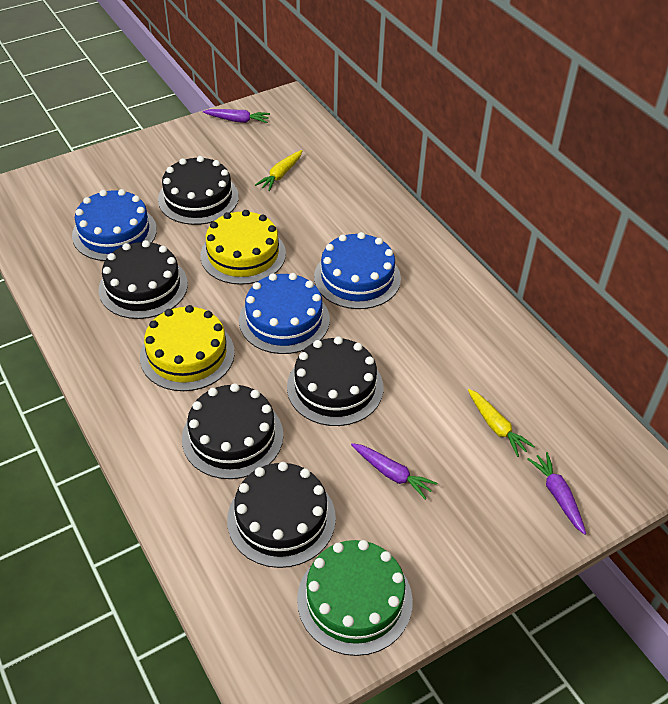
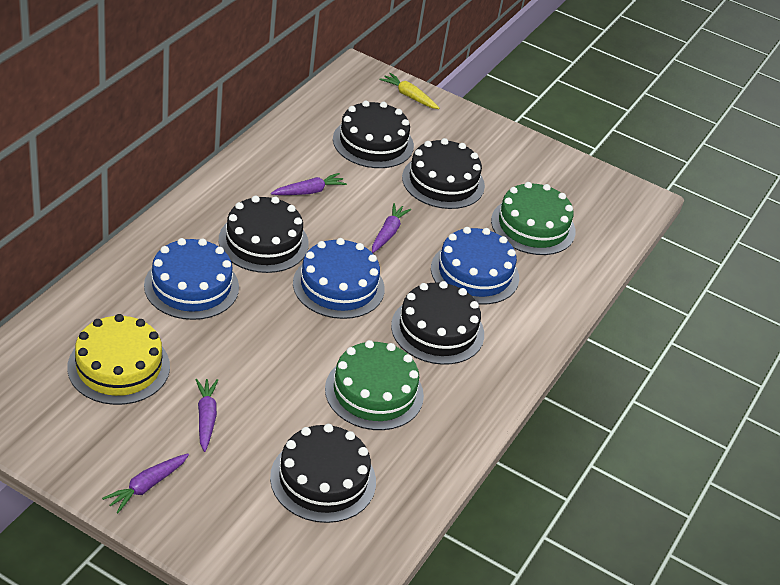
green cake: [297,540,413,656] = 1 -> [325,340,424,430] [491,182,576,255] = 2
purple carrot: [203,109,270,123] [351,443,437,500] [528,452,586,535] = 3 -> [102,453,189,513] [195,379,218,452] [271,173,347,195] [372,203,411,253] = 4
yellow cake: [140,305,235,391] [201,210,286,285] = 2 -> [67,314,170,405] = 1
yellow carrot: [255,150,302,191] [468,389,535,457] = 2 -> [379,73,440,109] = 1

